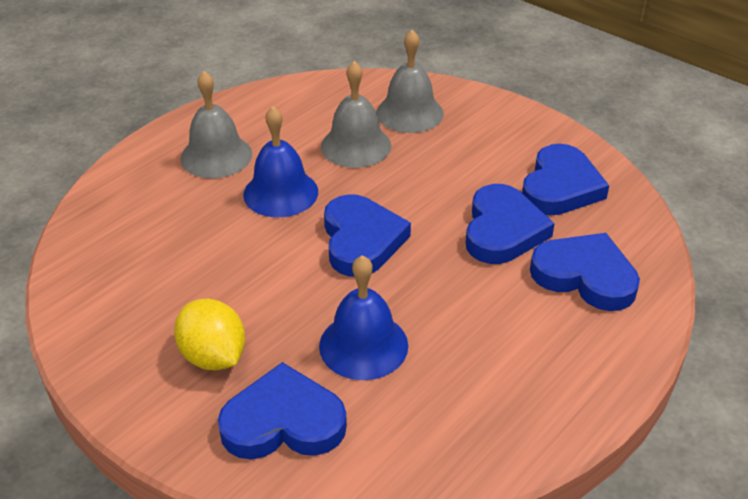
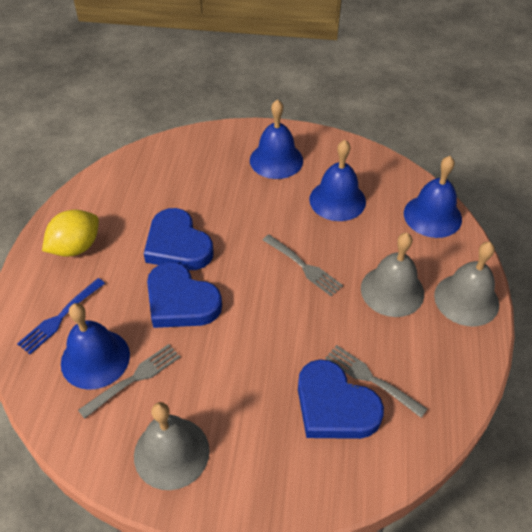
blue bell: [243,106,318,217] [319,255,408,380] = 2 -> [61,303,130,390] [250,99,303,179] [309,140,366,221] [404,156,462,238] = 4
blue fork: none = 0 -> [17,278,105,354] = 1
blue heart: [218,362,347,459] [324,194,411,277] [466,184,555,264] [522,144,609,216] [530,233,640,311] = 5 -> [144,208,213,270] [147,262,222,328] [298,359,384,439] = 3
grey fork: none = 0 -> [78,344,180,419] [263,234,343,297] [325,345,427,418] = 3

